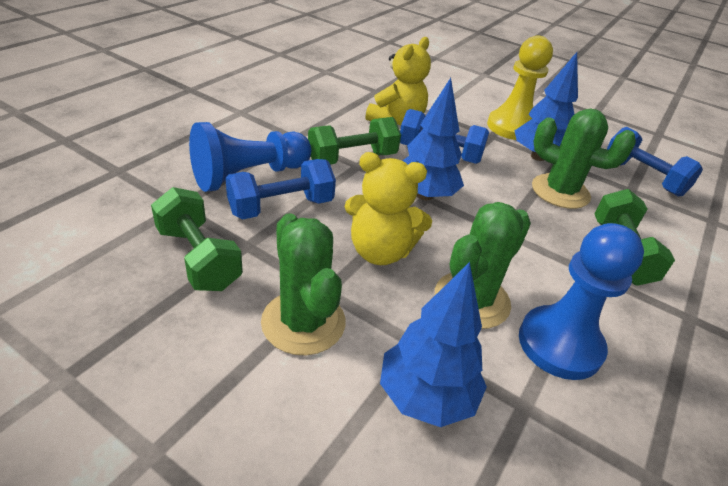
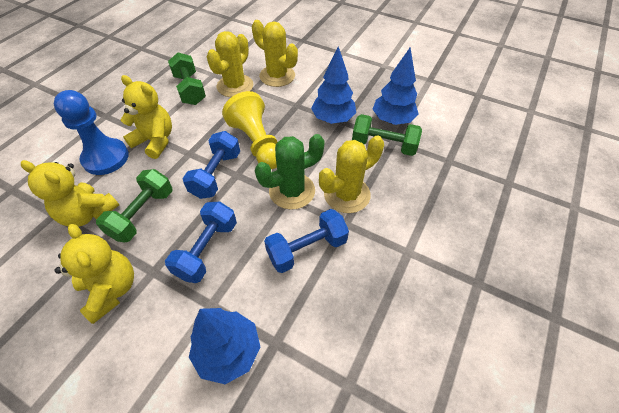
blue pawn: [189,122,311,192] [519,223,644,380] = 2 -> [54,90,129,175] = 1
green cactus: [261,213,346,355] [435,202,531,329] [532,108,636,209] = 3 -> [255,134,325,210] = 1
yellow cactus: none = 0 -> [206,31,253,97] [252,20,298,87] [319,135,384,213] = 3
yellow teddy bear: [345,152,432,265] [366,37,431,125] = 2 -> [21,160,119,227] [55,224,134,324] [121,75,172,159] = 3

